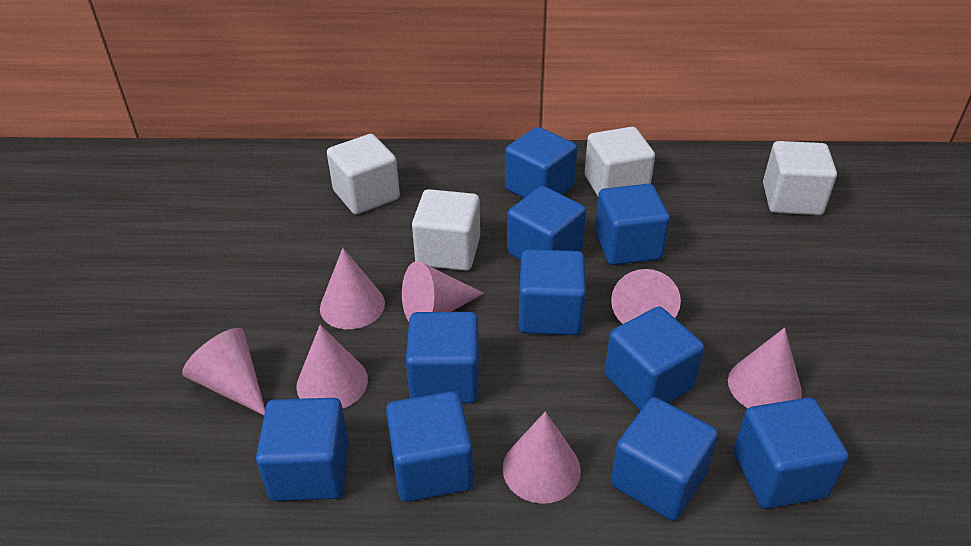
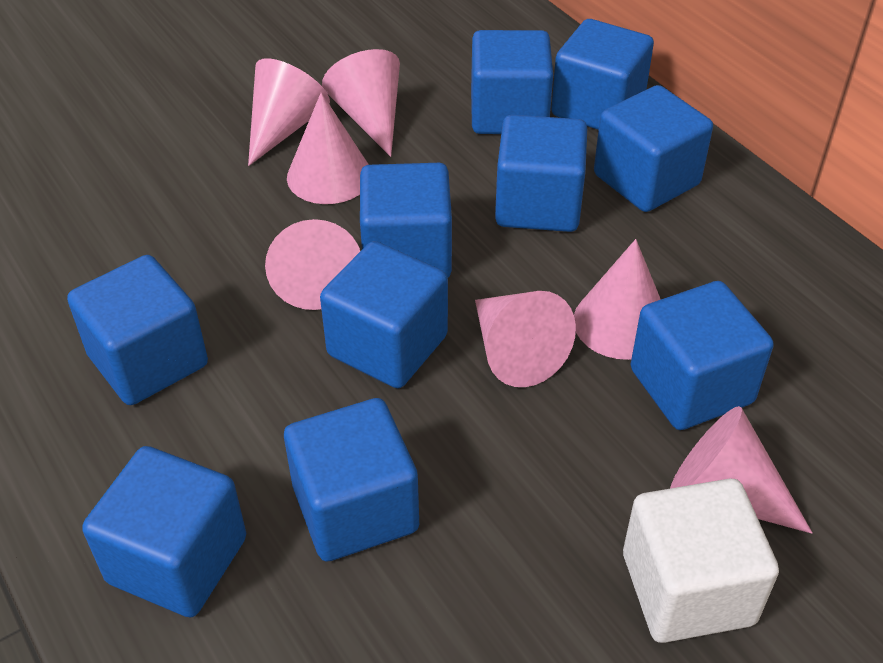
white cube: [327,134,400,215] [412,189,480,271] [585,127,655,196] [763,141,837,215] = 4 -> [623,478,779,643] = 1

